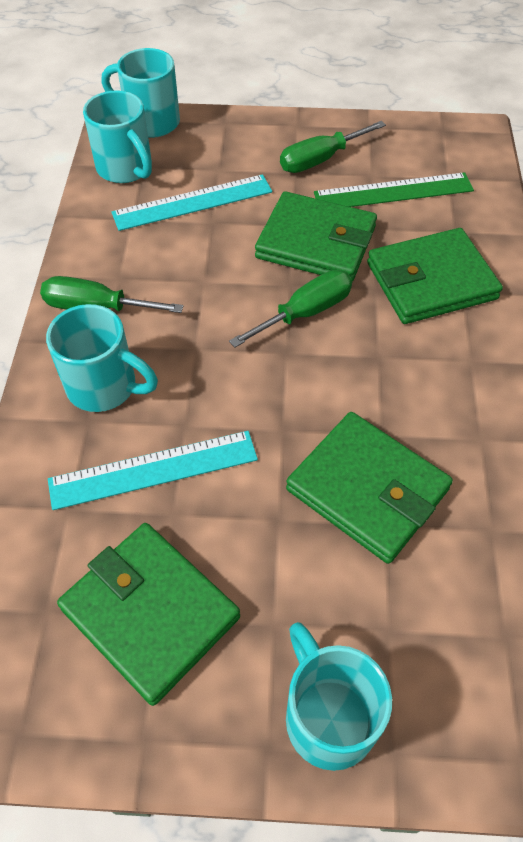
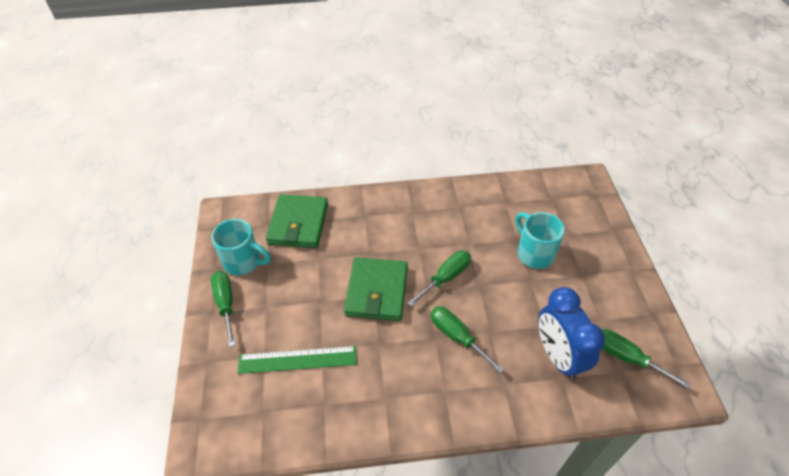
blue clock: none = 0 -> [538,287,605,380] = 1
green screwdriver: [40,276,184,313] [229,270,352,348] [280,121,386,173] = 3 -> [211,271,235,347] [407,251,471,307] [431,306,504,373] [602,329,691,389] = 4
green wallet: [57,523,240,706] [255,191,377,282] [286,412,453,564] [367,228,503,324] = 4 -> [266,194,328,248] [344,257,408,321] = 2
turquoise mug: [46,304,158,412] [83,90,152,183] [101,48,180,138] [286,622,392,771] = 4 -> [212,219,271,275] [516,212,565,269] = 2
turquoise ruler: [48,431,258,510] [112,174,272,231] = 2 -> none = 0

